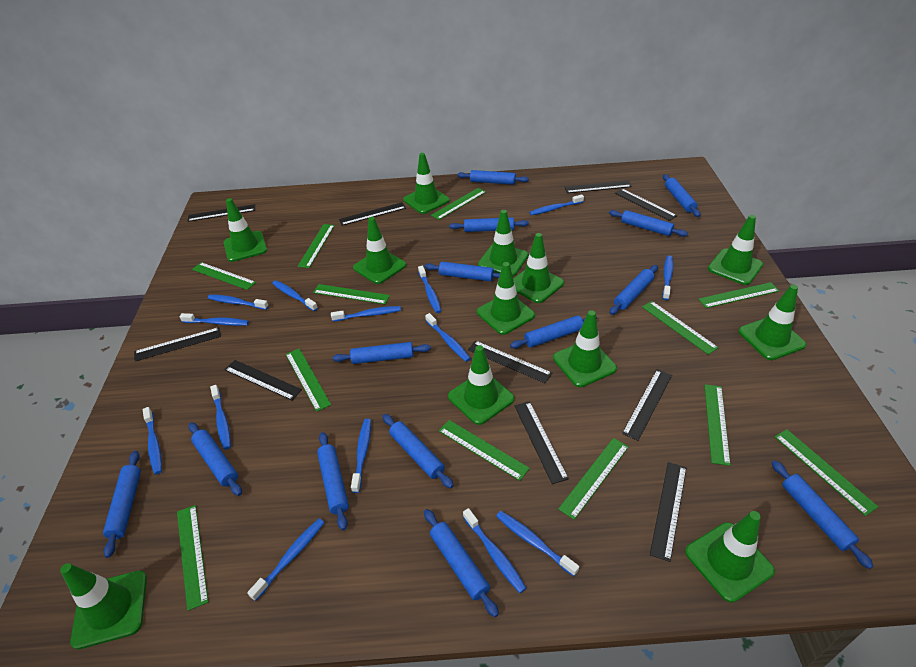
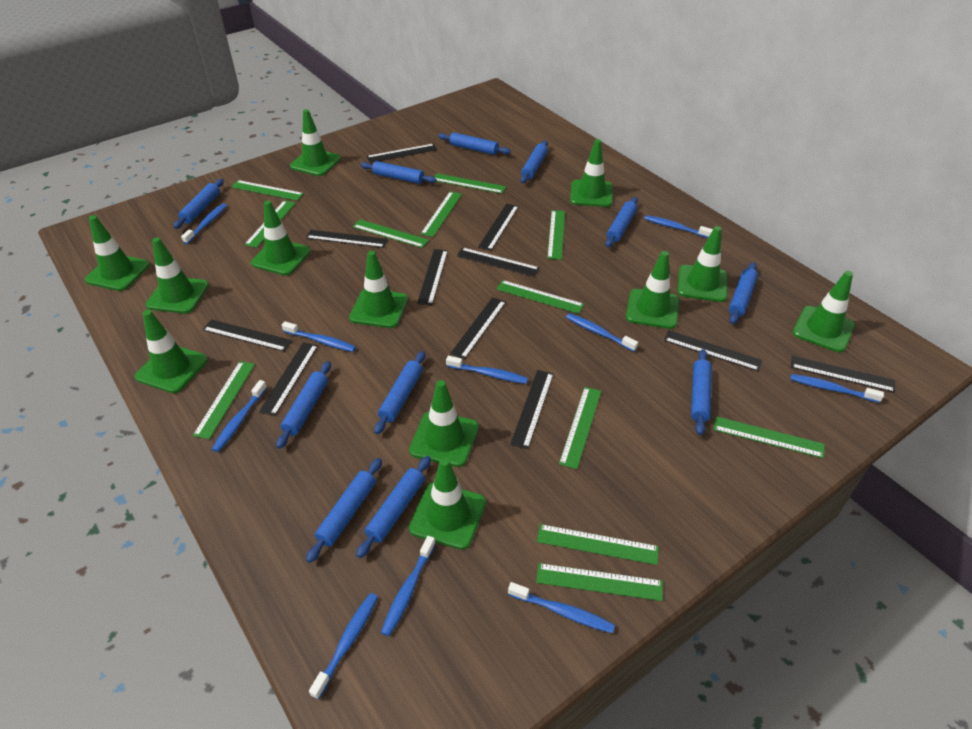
black ruler: [134,327,221,361] [188,204,255,222] [225,360,302,400] [339,202,406,226] [468,341,552,383] [515,401,569,484] [565,181,632,193] [615,188,677,221] [622,369,672,441] [650,462,686,562] = 10 -> [202,319,292,352] [259,342,318,416] [306,230,388,248] [366,144,437,163] [417,249,448,305] [450,297,506,359] [457,247,540,277] [478,204,519,251] [510,370,554,449] [664,330,762,371] [791,356,895,393] = 11
blue rolling pin: [103,451,141,558] [189,422,242,496] [317,432,349,530] [333,342,431,364] [382,414,454,488] [424,509,499,617] [425,261,500,282] [449,217,529,232] [457,170,529,185] [510,316,597,349] [609,210,688,237] [609,265,658,315] [663,174,700,217] [772,460,874,569] = 14 -> [174,179,224,229] [276,361,331,449] [306,458,382,563] [356,456,431,558] [360,161,437,184] [374,351,425,434] [438,132,511,155] [520,140,548,184] [605,197,638,247] [691,349,712,435] [729,262,758,324] = 11
blue toothbrush: [142,407,162,475] [180,313,249,326] [208,294,269,310] [210,385,231,450] [247,518,325,601] [272,280,318,311] [331,306,401,322] [351,419,371,493] [418,266,441,313] [425,313,471,362] [463,508,526,593] [496,511,579,576] [529,195,584,215] [662,256,673,300] = 14 -> [181,203,227,244] [212,380,267,452] [282,321,356,352] [309,593,378,699] [381,536,435,636] [446,356,528,384] [508,582,615,633] [566,313,638,352] [644,215,713,238] [790,374,884,403] = 10

